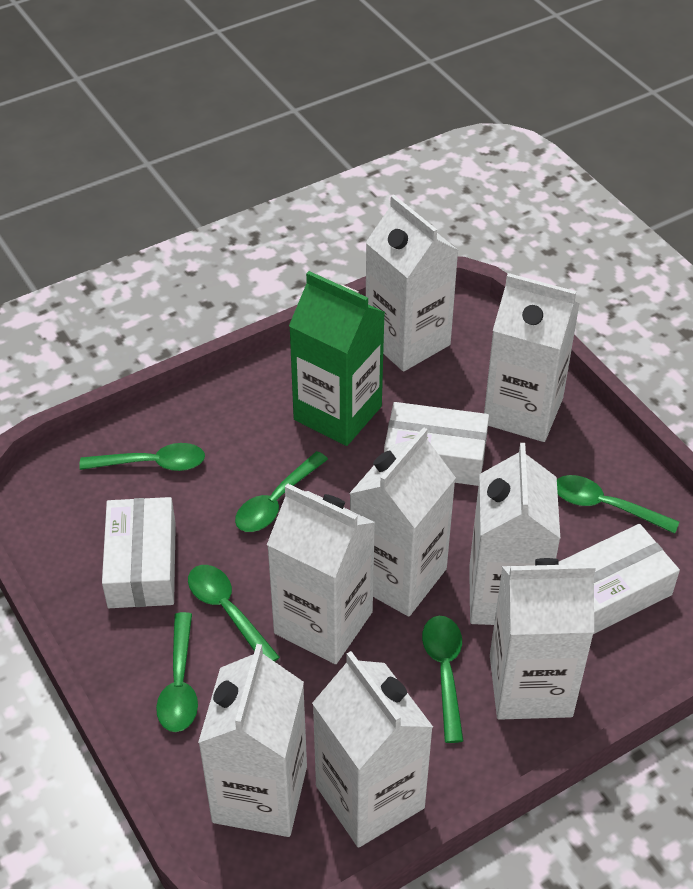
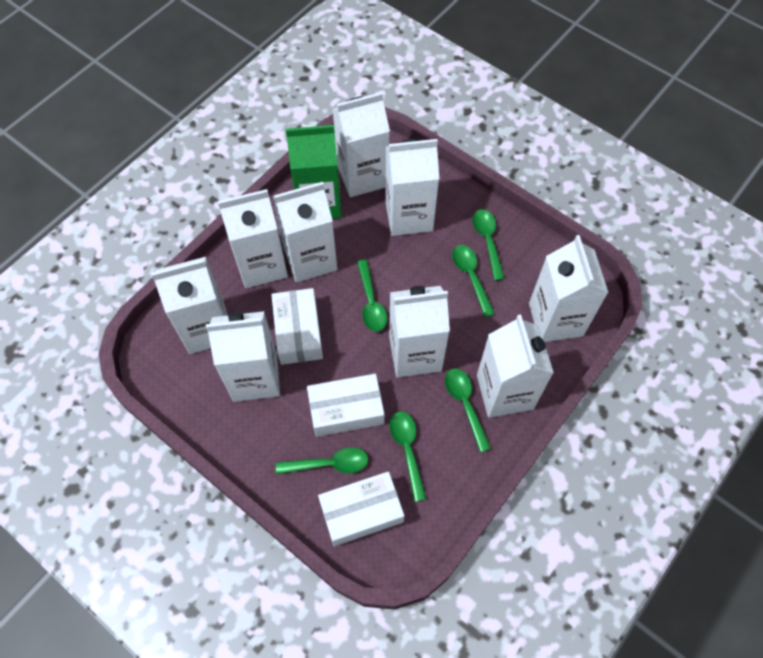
white carton: [198,644,307,837] [267,483,376,664] [312,651,433,848] [349,427,456,617] [366,195,459,372] [469,443,560,625] [484,273,580,442] [490,558,596,720] = 8 -> [151,257,227,354] [206,311,280,402] [218,189,288,288] [272,182,337,283] [333,92,390,197] [385,139,439,236] [389,286,450,378] [477,314,554,418] [529,235,608,342] = 9

